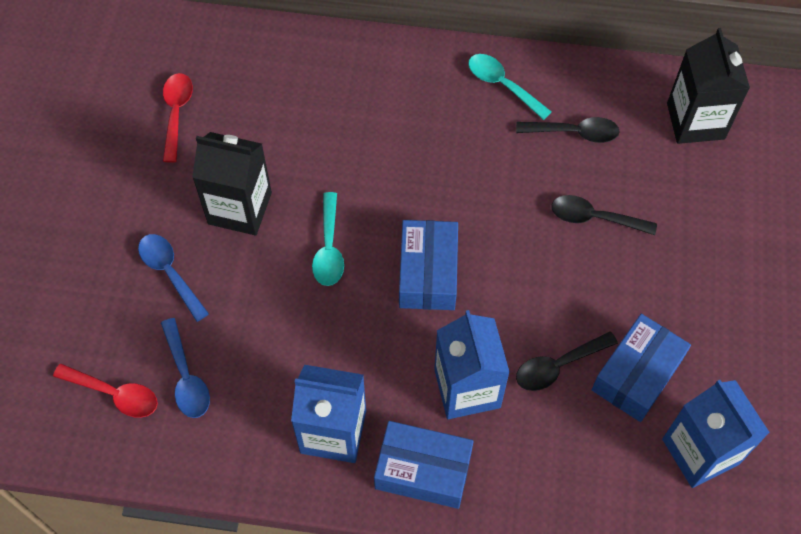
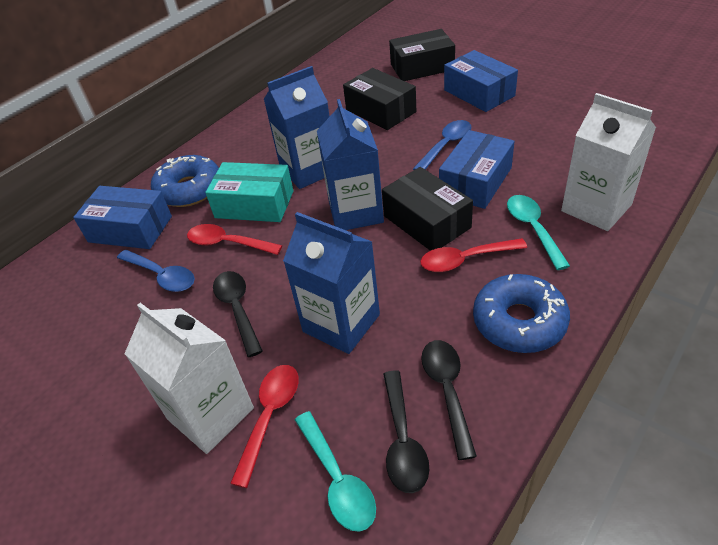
black box: none = 0 -> [343,68,416,130] [382,167,473,251] [389,29,455,81] = 3
black carton: [192,132,272,236] [667,28,750,144] = 2 -> none = 0
blue donut: none = 0 -> [151,155,219,207] [473,274,570,353] = 2
red spoon: [53,363,158,418] [163,73,193,163] = 2 -> [187,224,282,255] [230,365,299,488] [420,238,527,272] = 3
turquoise box: none = 0 -> [205,162,293,222] = 1
white carton: none = 0 -> [125,303,254,454] [561,93,656,231] = 2

